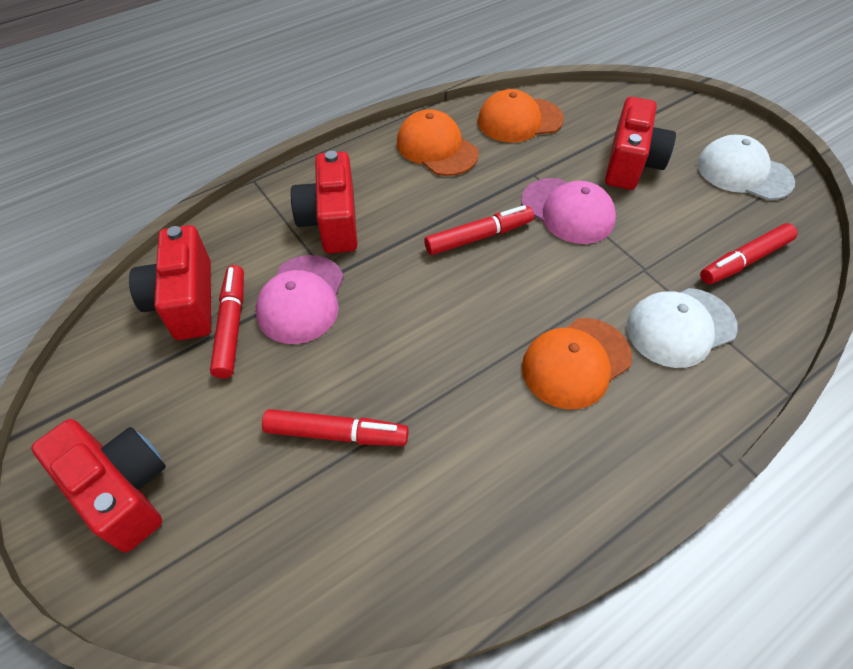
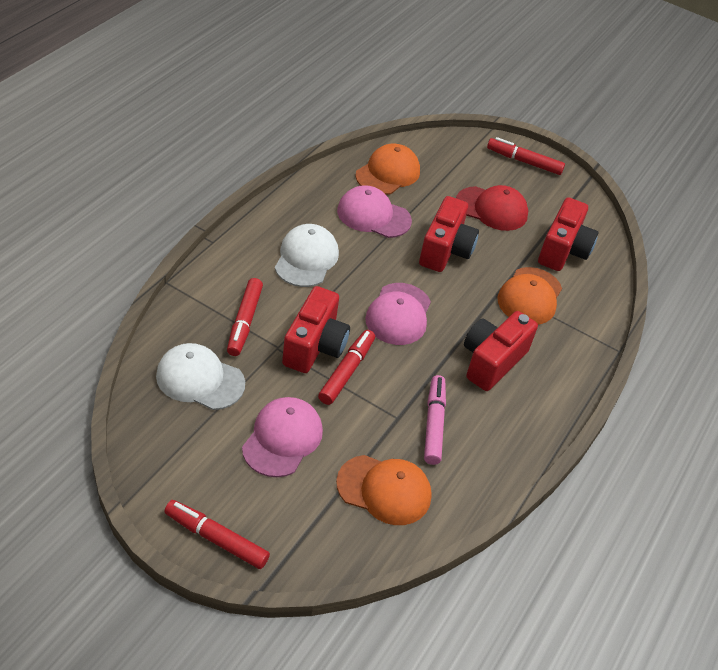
pink cap: [256,255,344,344] [521,178,616,244] = 2 -> [242,397,323,477] [337,185,412,238] [365,283,431,345] = 3
pink marker: none = 0 -> [424,375,446,465] = 1
red cap: none = 0 -> [456,185,528,231] = 1

